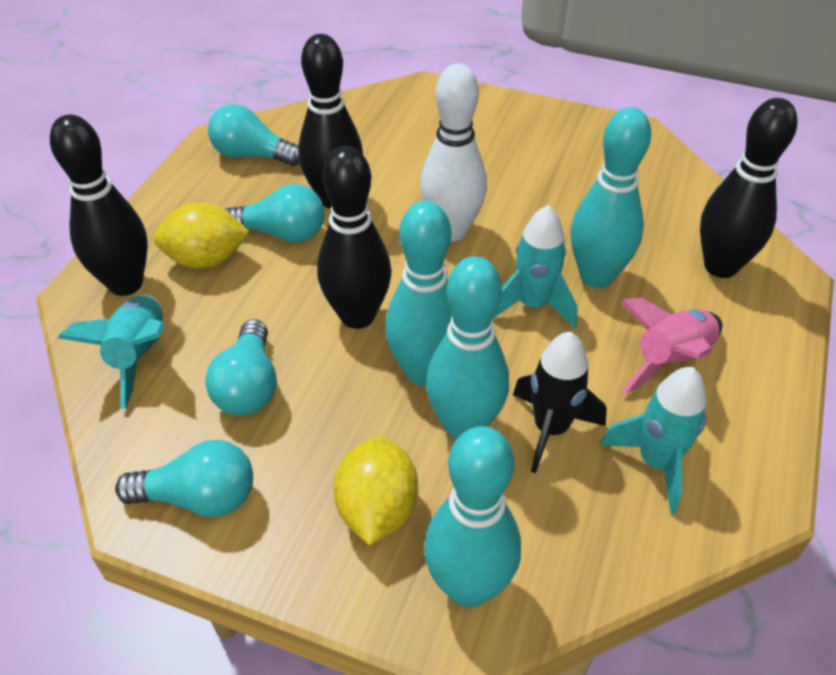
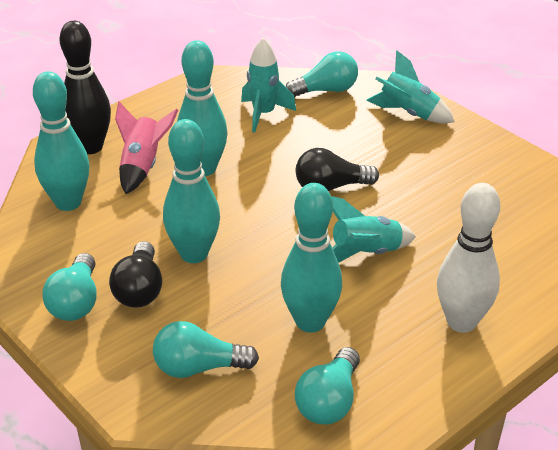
black bowling pin: [50,115,148,296] [298,34,363,209] [317,146,391,329] [700,98,797,278] = 4 -> [60,21,111,154] = 1
black light bulb: none = 0 -> [109,241,162,308] [295,148,379,191] = 2
black rocket: [513,332,607,473] = 1 -> none = 0
yellow lemon: [153,203,250,268] [333,436,418,546] = 2 -> none = 0

